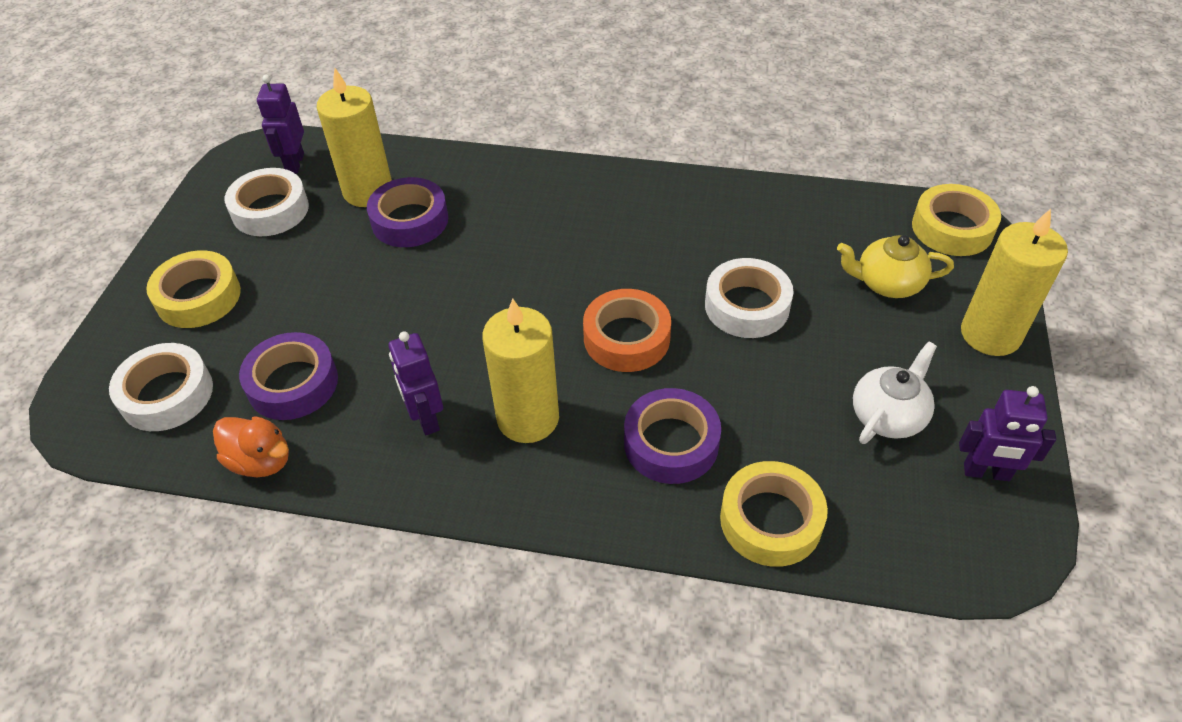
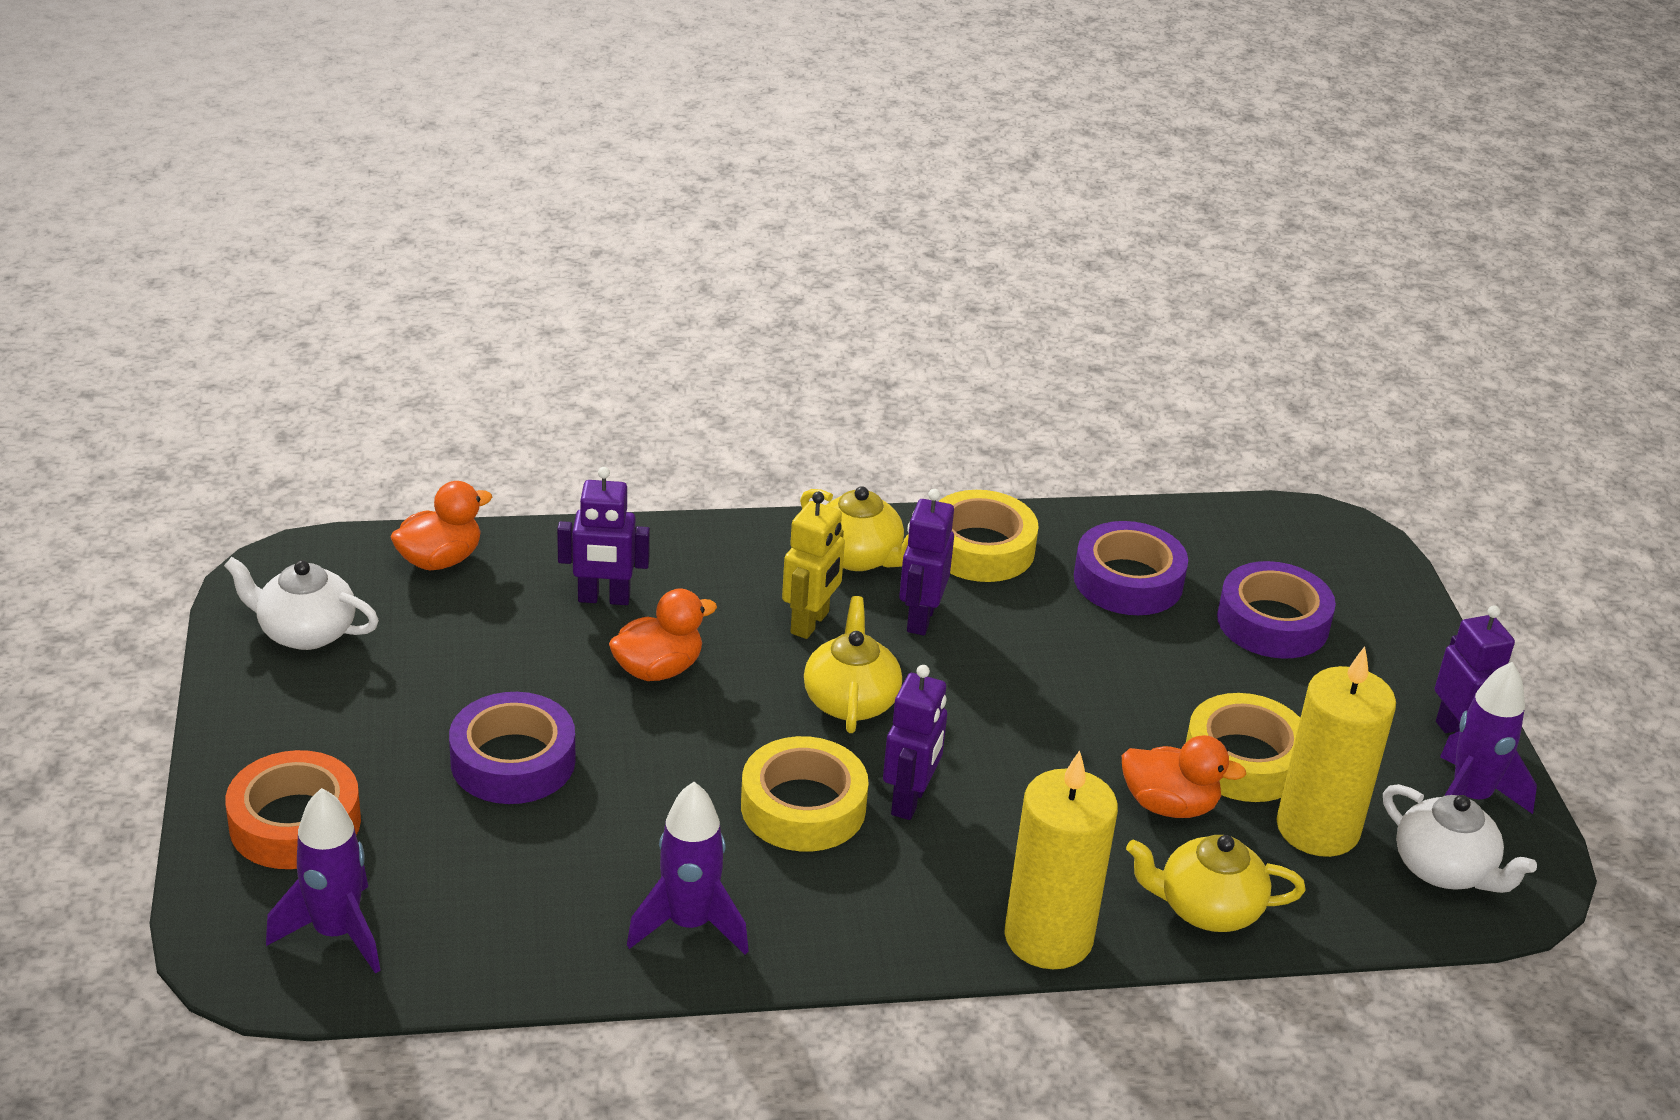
orange duck: [213,416,289,477] = 1 -> [391,481,492,570] [609,589,717,681] [1122,735,1246,818] = 3
purple robot: [257,75,304,174] [388,331,443,435] [959,386,1056,481] = 3 -> [557,467,650,605] [883,665,947,820] [899,489,954,635] [1435,606,1515,733] = 4
purple rocket: none = 0 -> [266,788,381,974] [627,782,749,955] [1440,662,1537,814] = 3
white tape: [109,343,213,431] [225,168,309,236] [705,258,794,338] = 3 -> none = 0
white teapot: [853,342,937,444] = 1 -> [224,557,379,650] [1383,784,1537,893] = 2
yellow candle: [317,68,392,207] [482,298,559,443] [961,209,1068,356] = 3 -> [1004,750,1118,969] [1276,646,1396,857] = 2
yellow robot: none = 0 -> [782,492,845,639] = 1
yellow teapot: [837,235,954,298] = 1 -> [800,486,909,571] [804,596,902,733] [1126,835,1306,932] = 3

